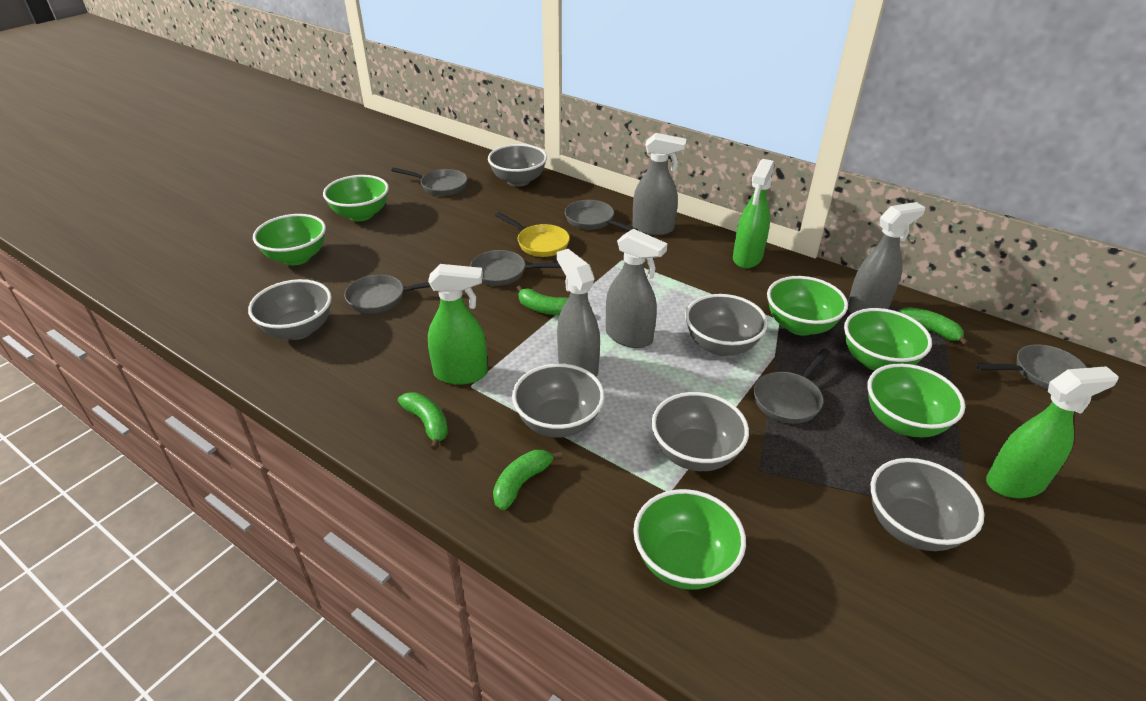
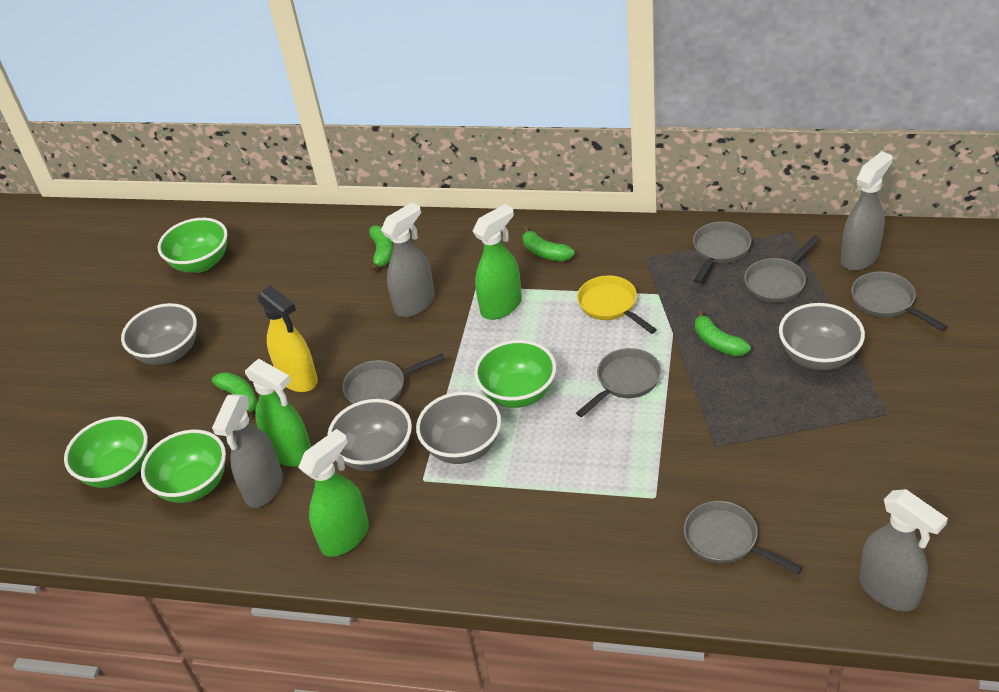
green bowl: [253,214,326,265] [323,175,389,221] [633,489,746,590] [767,276,848,336] [844,308,932,371] [868,363,965,437] = 6 -> [64,416,148,488] [141,430,226,503] [158,218,228,273] [474,340,556,408] = 4
grey bowl: [248,279,332,340] [488,144,547,187] [512,363,605,438] [652,392,749,471] [685,294,768,356] [871,458,984,551] = 6 -> [121,303,197,365] [327,399,412,471] [416,392,501,464] [779,303,865,370] = 4
yellow spray bottle: none = 0 -> [257,285,318,392] = 1

